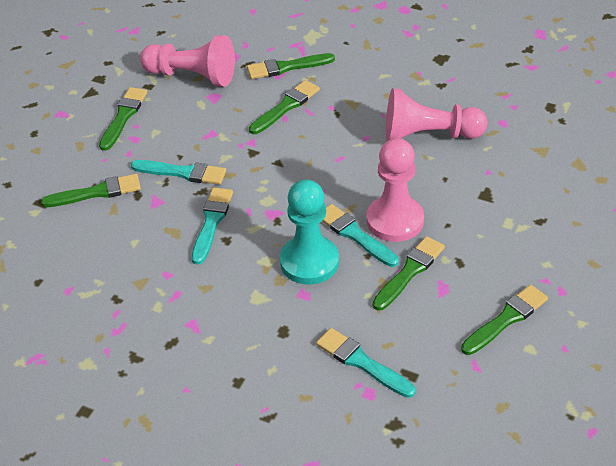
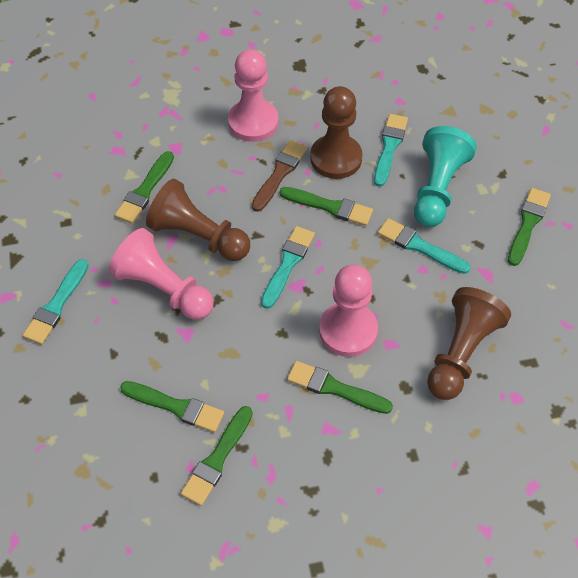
brown brush: none = 0 -> [252,140,307,212] = 1
brown pawn: none = 0 -> [146,179,250,261] [310,86,363,179] [427,287,511,400] = 3

